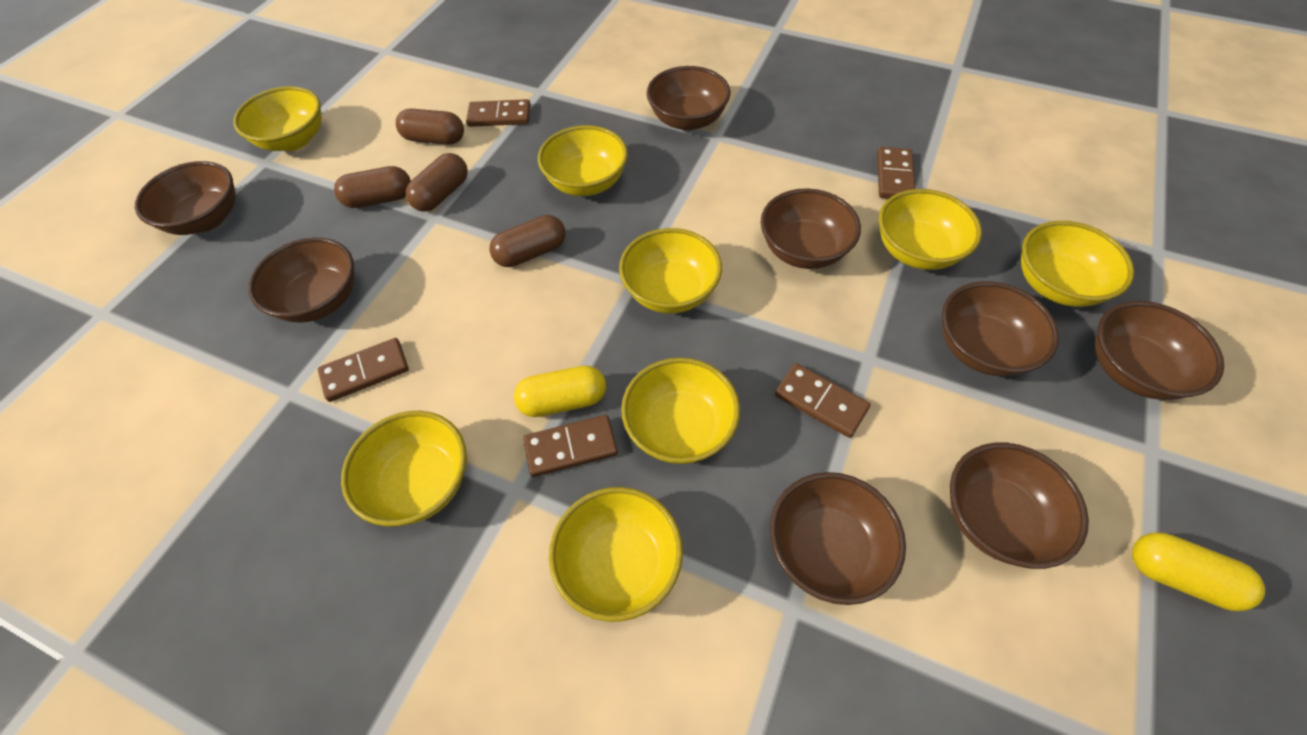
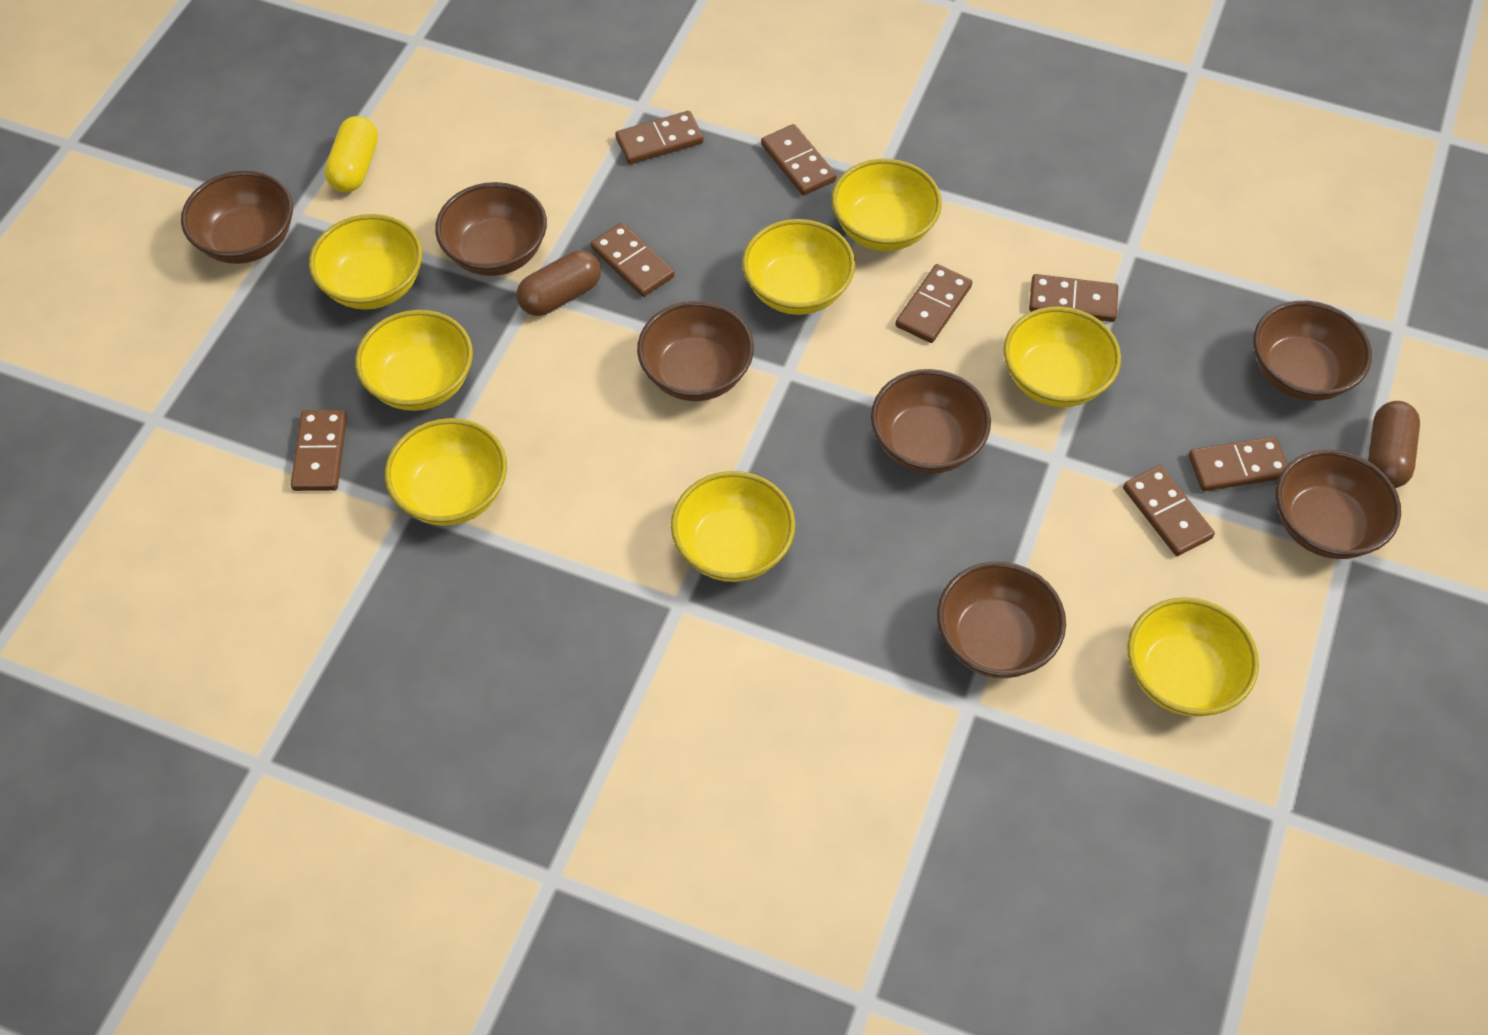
brown bowl: [135,161,236,235] [248,237,355,323] [647,66,730,131] [761,188,861,269] [770,472,906,605] [942,281,1059,376] [950,443,1089,569] [1095,301,1224,400] = 8 -> [181,171,293,264] [435,182,547,276] [637,301,754,401] [871,369,991,474] [937,562,1066,678] [1253,301,1372,401] [1276,450,1401,559] = 7
brown capsule: [334,166,411,208] [396,109,464,144] [406,153,468,212] [490,215,566,267] = 4 -> [516,250,601,316] [1368,401,1420,488] = 2
brown domino: [318,338,409,402] [466,99,531,127] [523,415,618,477] [775,363,871,438] [877,147,915,199] = 5 -> [291,410,347,491] [591,222,675,297] [615,111,704,164] [761,124,837,196] [895,264,972,343] [1029,274,1118,322] [1123,465,1215,556] [1189,437,1288,491] = 8
yellow capsule: [514,365,606,417] [1132,532,1265,611] = 2 -> [325,116,378,192] = 1

